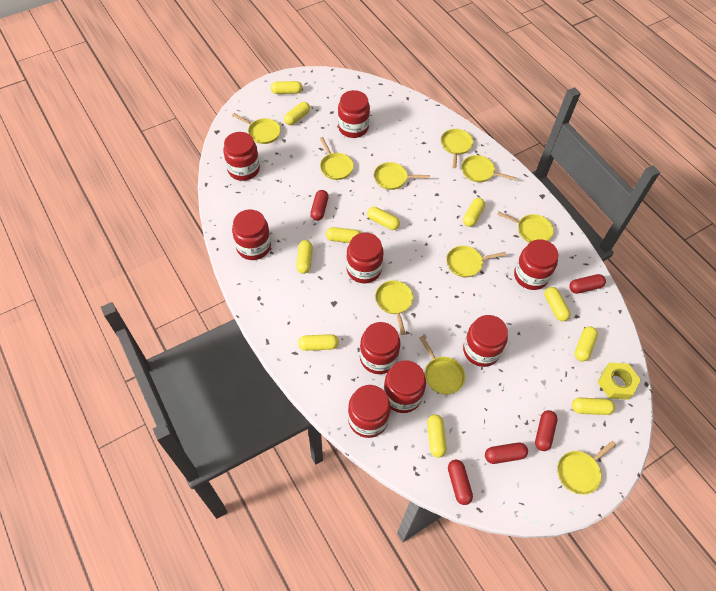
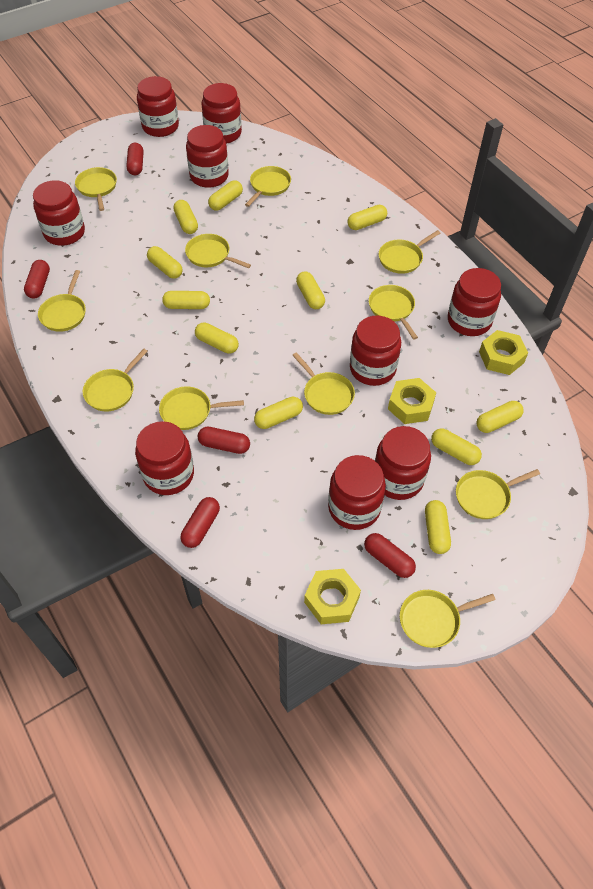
yellow nut: [598,362,641,400] = 1 -> [304,569,361,624] [388,378,436,424] [479,330,528,375] = 3
yellow pan: [232,113,281,144] [319,137,354,180] [374,162,430,190] [375,280,413,335] [420,336,465,394] [441,129,473,168] [447,246,506,277] [462,155,516,182] [497,211,554,243] [557,440,616,495] = 10 -> [38,270,86,332] [75,167,117,211] [83,349,148,411] [159,386,244,430] [185,234,251,268] [245,166,291,207] [292,352,355,415] [369,285,418,340] [379,230,440,274] [400,590,496,648] [456,469,540,519] = 11

